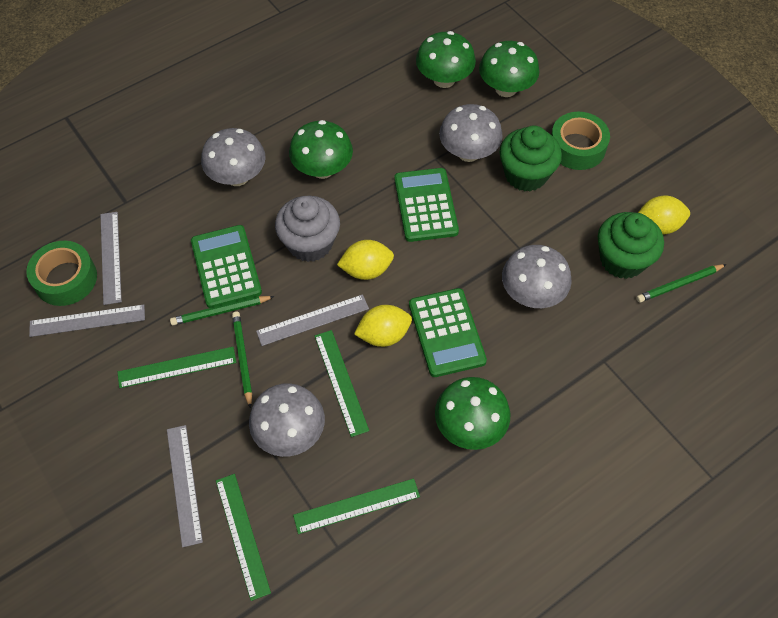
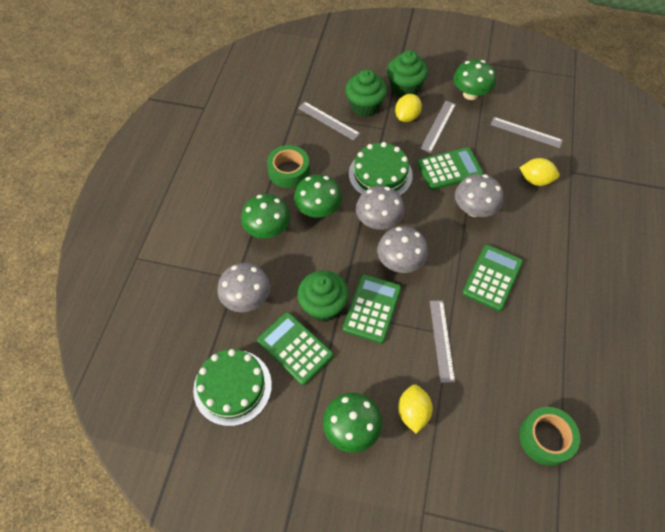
green cake: none = 0 -> [193,349,272,426] [349,142,413,196] = 2
green calculator: [191,225,262,308] [394,168,459,242] [409,288,487,377] = 3 -> [257,312,334,385] [343,274,402,344] [417,147,484,190] [462,245,523,311] = 4
green cupcake: [499,126,562,192] [598,212,664,279] = 2 -> [297,270,349,322] [345,69,387,117] [387,50,428,97] = 3
green pencil: [170,296,275,325] [232,311,252,409] [636,264,727,303] = 3 -> none = 0
green ruler: [118,347,236,388] [216,474,271,601] [293,478,420,534] [315,330,369,437] = 4 -> none = 0
grey cupcake: [275,196,340,262] = 1 -> none = 0

